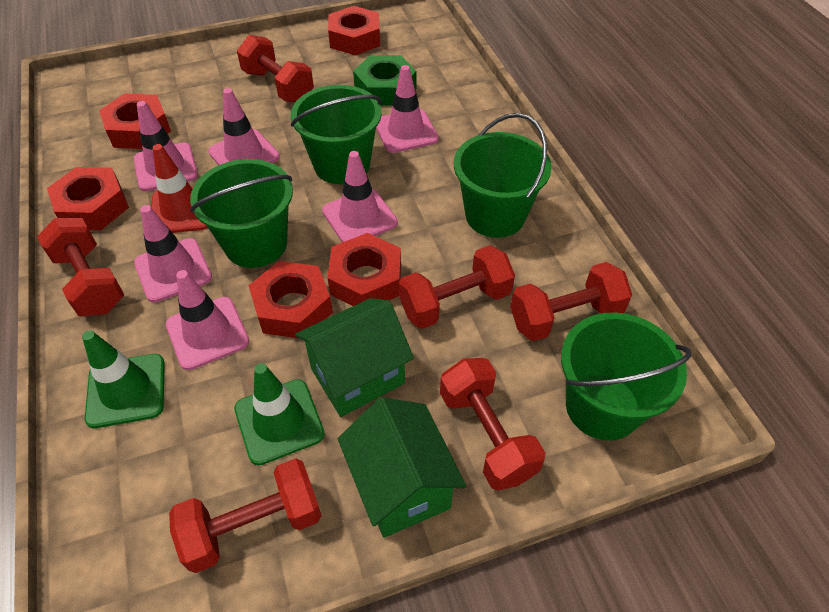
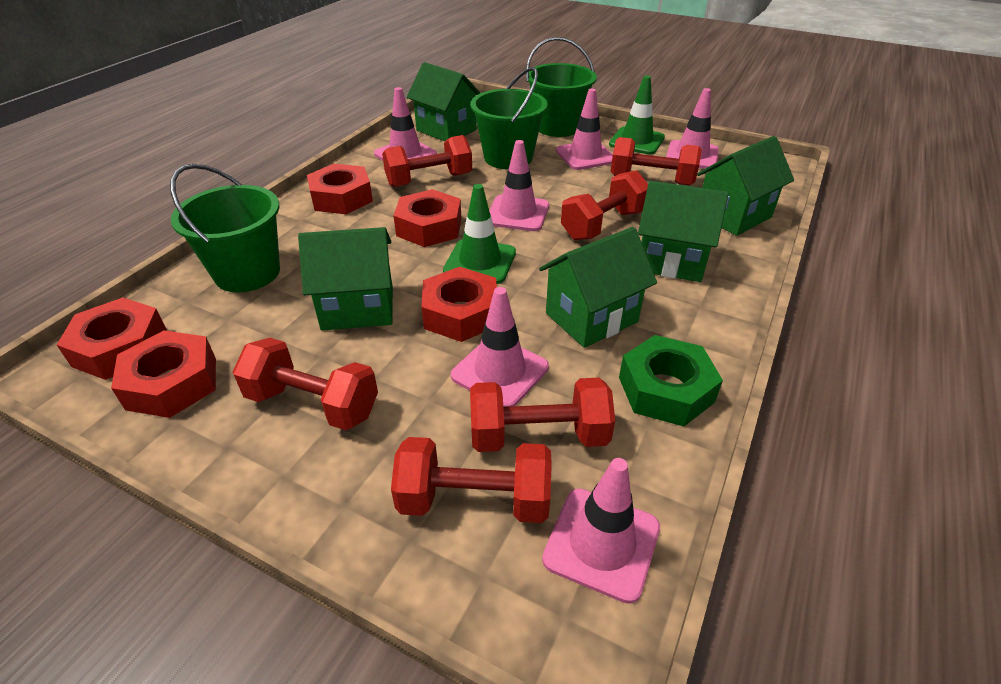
green bucket: [190,159,293,268] [291,85,382,184] [454,113,551,238] [561,312,691,441] = 4 -> [170,164,280,293] [470,67,548,169] [526,37,597,137] = 3
green house: [295,298,414,417] [338,397,466,538] = 2 -> [298,227,393,331] [407,62,480,142] [539,227,657,348] [638,181,729,282] [697,136,794,236] = 5
red traffic cone: [151,144,208,233] = 1 -> none = 0

